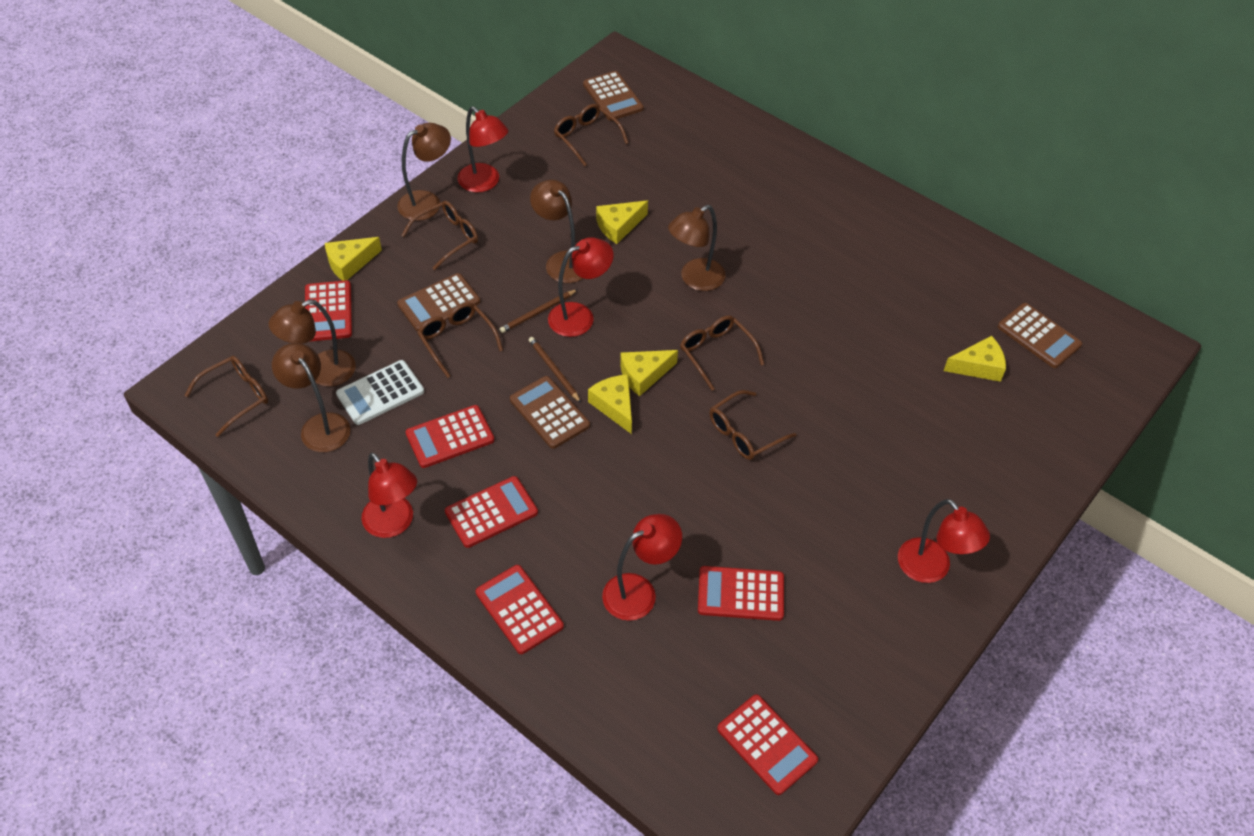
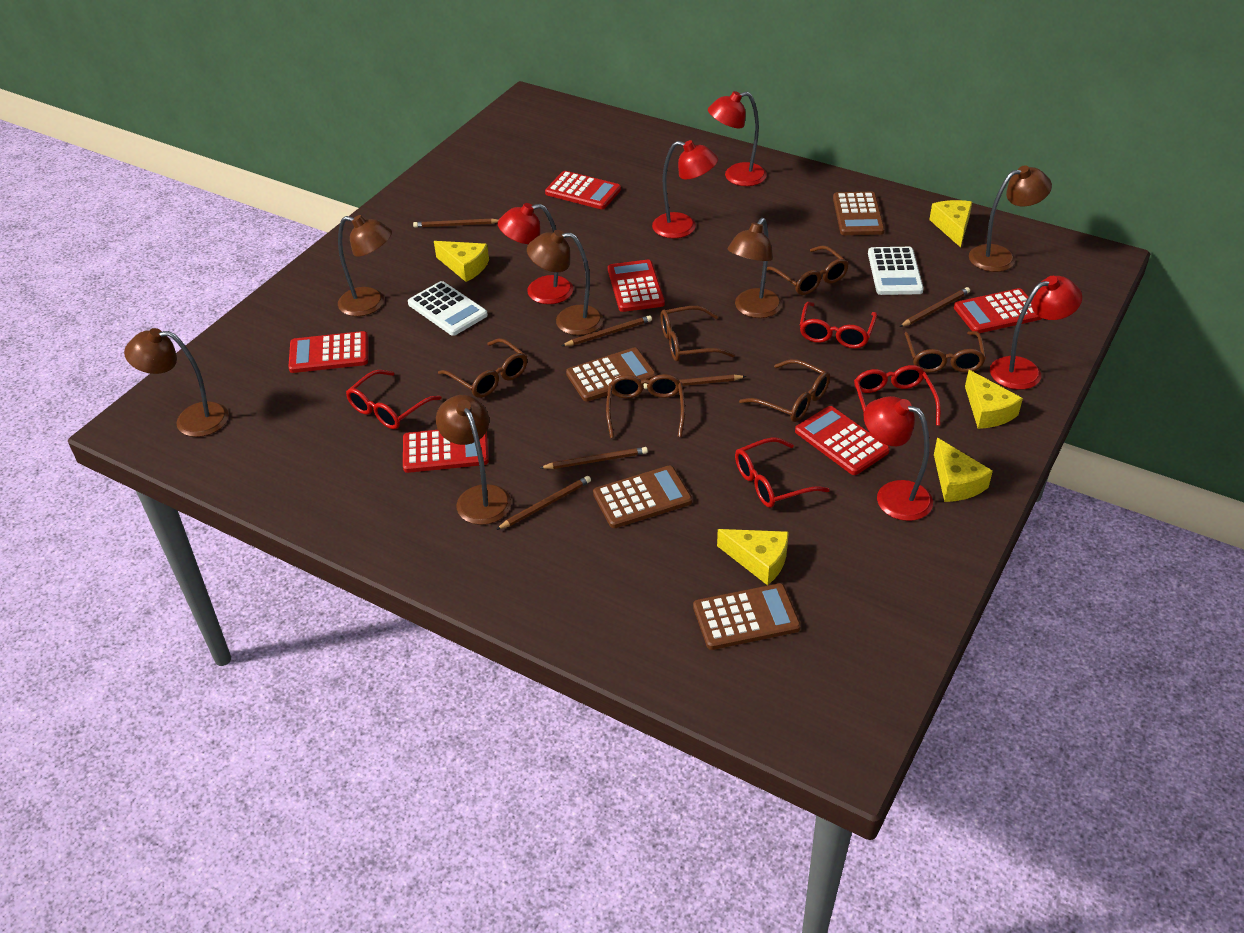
brown lamp: [269,299,356,387] [272,343,351,452] [397,123,451,221] [530,180,583,283] [668,205,726,291] = 5 -> [124,328,229,437] [338,215,392,316] [436,395,511,525] [527,230,603,335] [728,218,782,318] [969,165,1052,272] = 6
brown pencil: [499,289,578,333] [529,337,581,403] = 2 -> [413,218,498,228] [496,476,591,530] [540,447,648,469] [562,315,652,346] [644,375,746,389] [900,287,970,327] = 6
red glasses: none = 0 -> [346,370,442,429] [735,437,830,508] [799,302,877,349] [854,365,941,426] = 4
white calculator: [336,360,424,425] = 1 -> [408,281,488,336] [868,247,924,295] = 2

